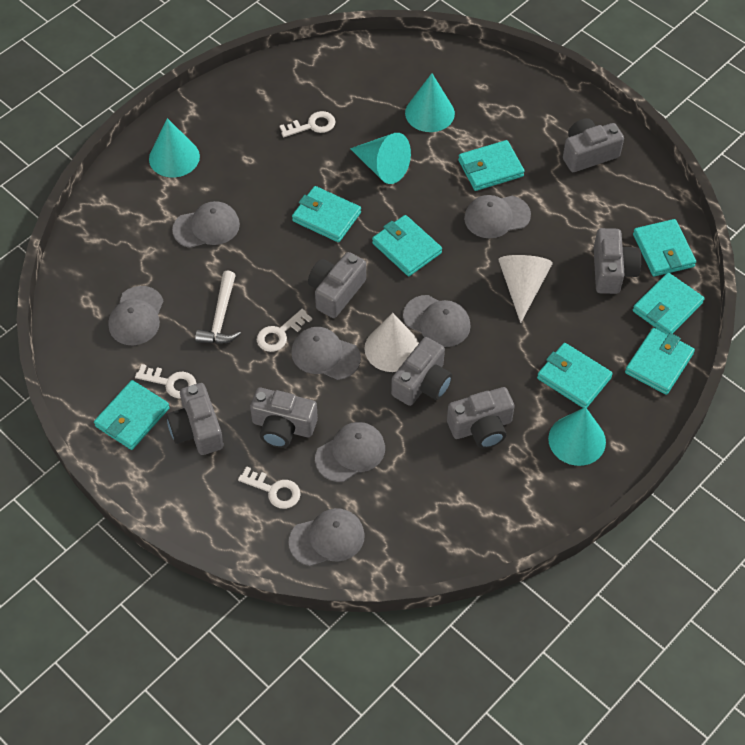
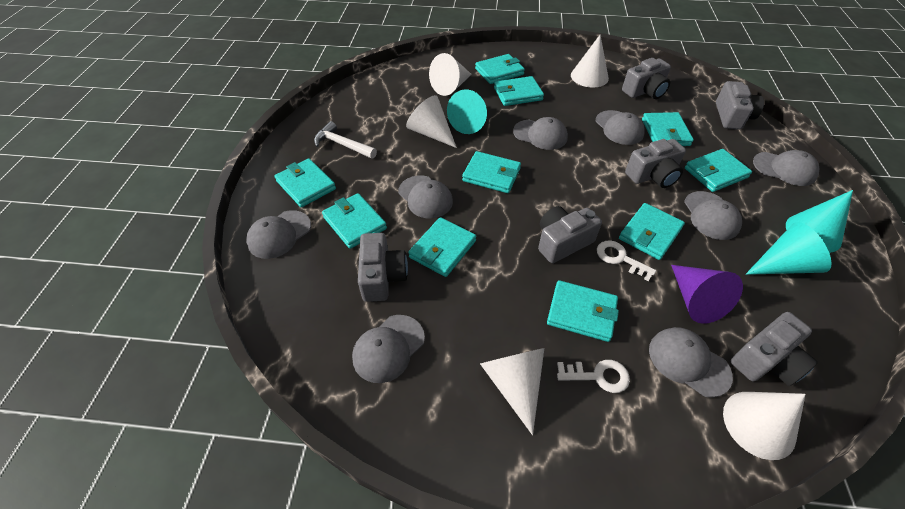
grey camera: [166,383,224,455] [250,388,318,448] [308,252,366,318] [391,337,452,406] [447,387,515,448] [563,118,624,172] [594,228,641,294] = 7 -> [358,233,408,302] [538,206,602,263] [622,58,671,99] [625,139,686,188] [716,81,764,130] [731,312,818,386] = 6
grey cap: [108,286,163,345] [172,201,240,248] [288,508,365,566] [291,327,361,380] [315,422,385,482] [403,295,471,347] [464,195,531,238] = 7 -> [246,210,311,259] [352,315,425,383] [398,175,453,218] [513,117,568,150] [596,110,645,145] [649,327,733,398] [684,191,742,240] [753,150,820,186] = 8
purple cone: none = 0 -> [671,265,743,324] = 1
turquoise cone: [149,118,200,177] [350,133,411,184] [405,73,455,132] [548,407,606,466] = 4 -> [447,90,487,134] [746,222,832,275] [786,190,853,253] = 3
turquoise wallet: [94,380,170,450] [292,186,361,242] [372,215,442,276] [458,140,525,191] [537,343,613,408] [625,328,695,395] [633,219,696,276] [633,273,704,334] = 8 -> [275,158,336,207] [322,193,387,249] [408,217,476,277] [462,151,521,193] [475,54,525,84] [494,76,544,106] [547,280,619,342] [619,203,685,260] [642,112,694,146] [685,149,752,192] = 10
white cone: [364,313,419,372] [498,255,553,323] = 2 -> [406,95,457,148] [429,53,472,96] [480,348,544,435] [571,35,609,88] [723,392,805,460] = 5
white key: [135,364,197,398] [238,466,301,509] [257,309,312,352] [280,111,336,137] = 4 -> [557,360,630,393] [597,240,656,281] = 2

